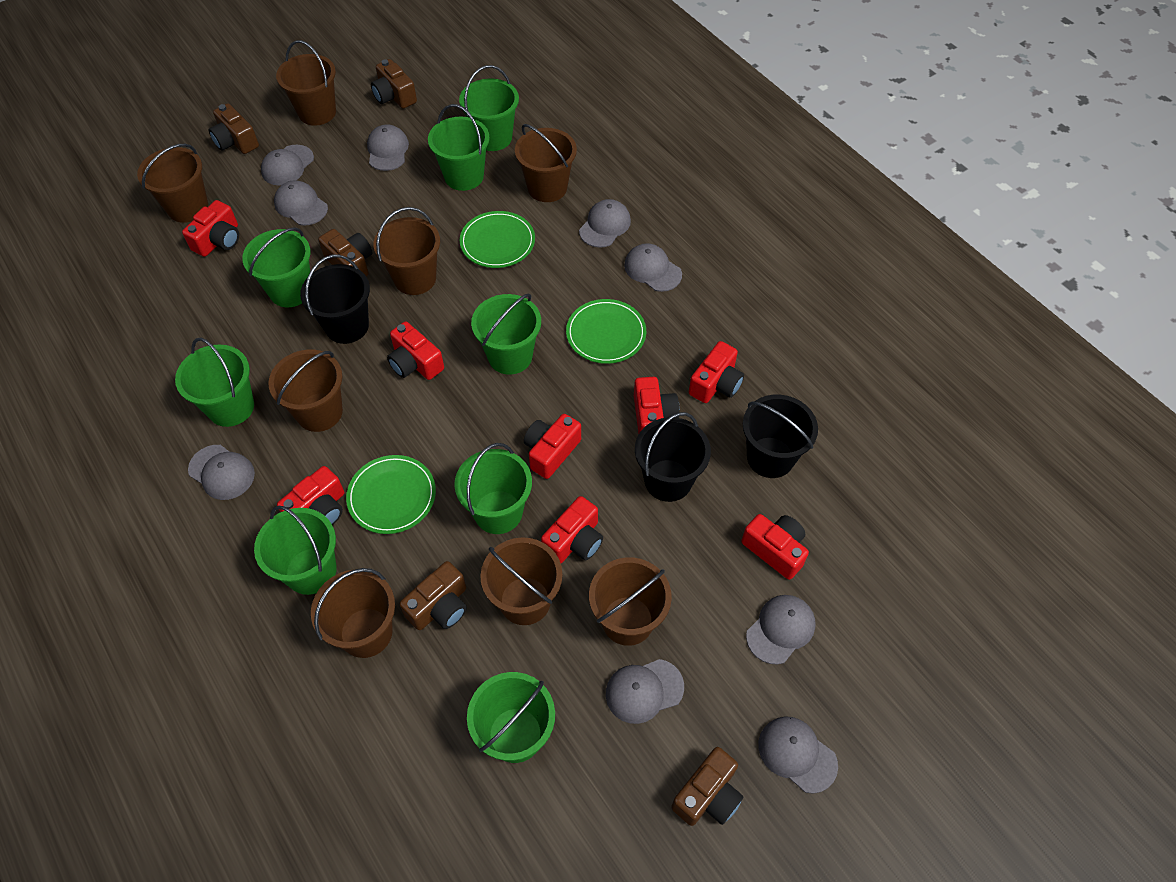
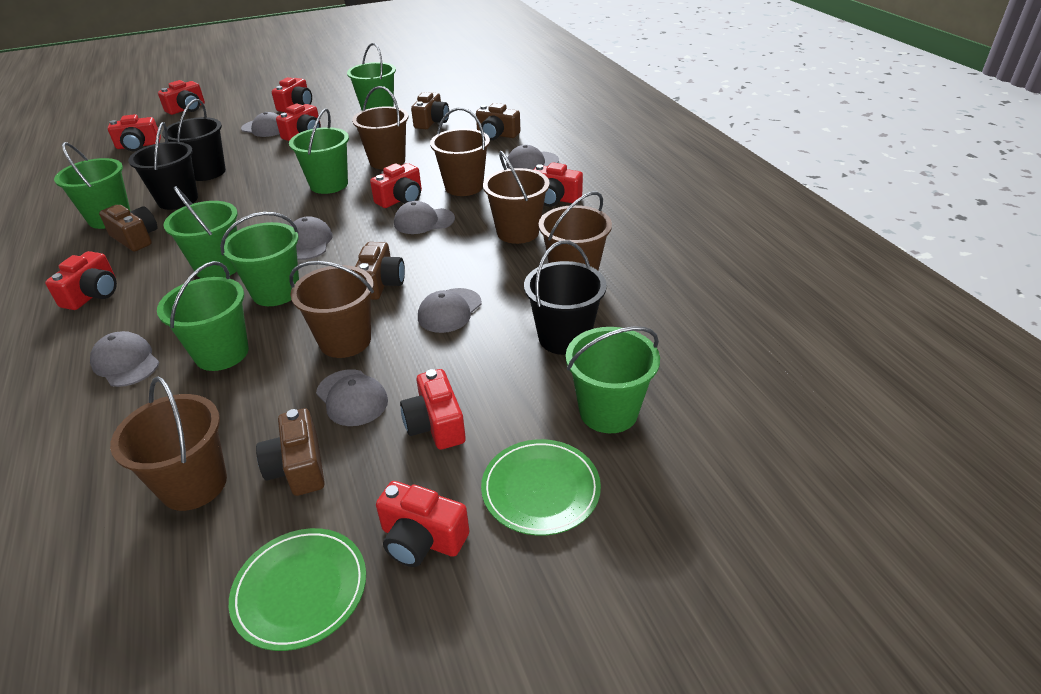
brown bucket: [137,144,208,223] [268,350,343,432] [276,40,336,126] [311,568,395,658] [373,207,440,295] [480,538,562,625] [515,124,577,202] [589,557,672,646] = 8 -> [110,377,227,511] [289,261,374,358] [352,86,408,169] [430,108,490,196] [483,151,550,244] [538,192,612,271] = 6
green bucket: [175,338,254,427] [242,227,311,307] [254,506,337,595] [428,104,490,191] [454,443,532,534] [459,65,519,151] [467,672,555,763] [471,294,541,375] = 8 -> [54,142,130,229] [157,261,249,371] [163,186,238,278] [220,212,299,306] [289,109,349,194] [347,43,396,111] [566,326,660,433] = 7
green plate: [346,455,436,534] [460,211,535,268] [566,299,646,364] = 3 -> [229,528,366,651] [481,439,601,536] = 2
grey cap: [188,445,255,500] [261,145,314,185] [274,180,328,226] [367,124,409,171] [579,199,631,248] [606,659,684,724] [624,243,682,292] [746,595,815,664] [758,716,838,794] = 9 -> [90,331,159,387] [241,112,280,137] [290,216,333,260] [316,369,388,426] [394,201,455,234] [418,288,482,333] [506,145,559,170] = 7
red camera: [182,200,239,257] [277,466,344,525] [387,321,444,380] [524,414,581,479] [541,496,603,563] [634,377,680,433] [689,341,744,403] [741,514,809,580] = 8 -> [45,251,117,310] [108,114,161,151] [158,80,205,115] [272,77,312,112] [276,104,321,141] [370,163,422,208] [376,481,469,567] [400,369,466,450] [533,162,583,207] = 9

